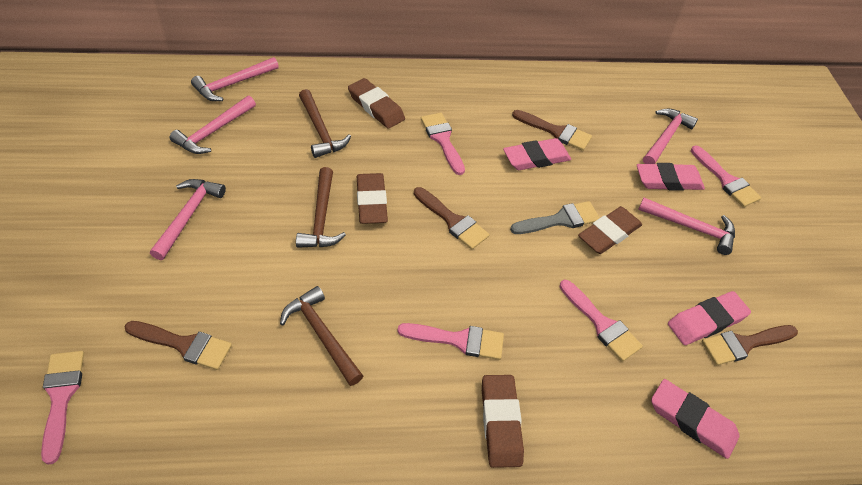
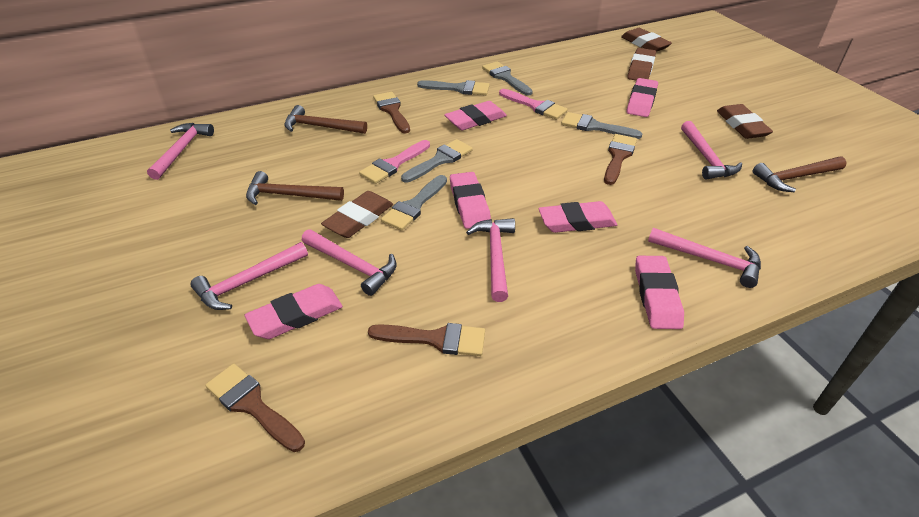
grey brush: [510,201,600,234] = 1 -> [381,175,447,231] [401,139,473,183] [417,80,490,95] [482,61,533,96] [561,112,643,139] = 5
pink brush: [41,351,84,465] [398,323,504,360] [421,113,465,175] [560,280,643,362] [691,145,761,207] = 5 -> [359,140,430,184] [499,89,568,120] = 2
pink eraser: [503,138,571,170] [637,163,705,191] [651,379,739,459] [668,291,751,345] = 4 -> [245,284,343,339] [444,101,507,130] [450,172,491,229] [539,201,617,233] [626,78,658,117] [635,256,684,329] = 6
pink hammer: [150,179,226,260] [170,96,256,154] [191,57,279,101] [638,198,735,255] [643,109,698,164] = 5 -> [147,123,214,180] [190,242,308,310] [302,229,397,296] [466,218,515,302] [648,228,761,288] [681,121,742,179] = 6

